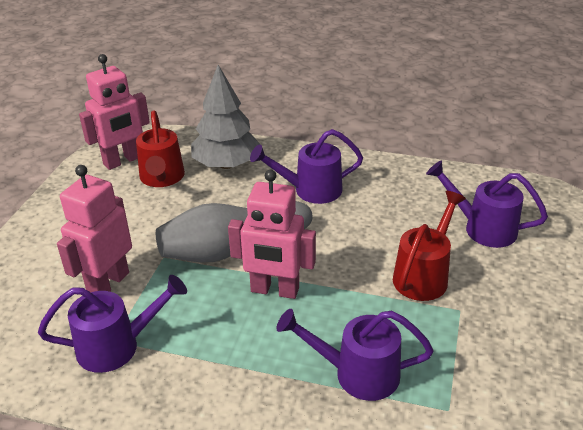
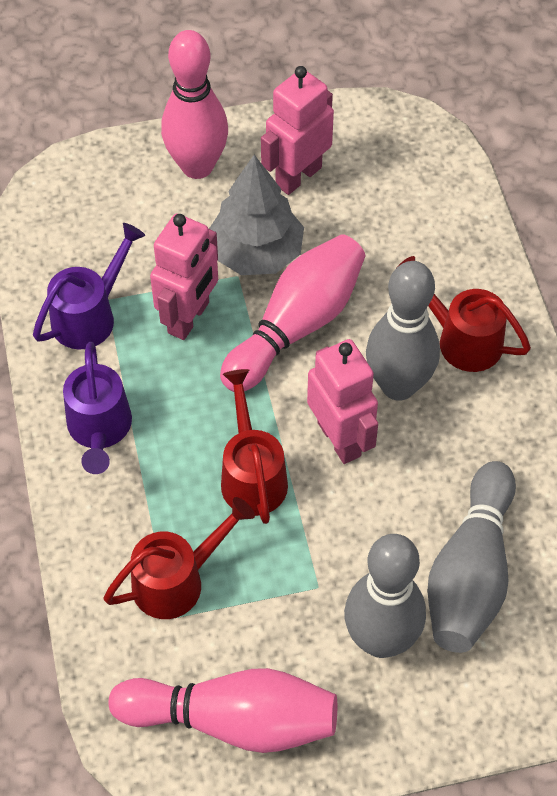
grey bowling pin: [156,201,313,263] = 1 -> [344,534,426,658] [366,261,440,401] [428,461,516,653] = 3
pink bowling pin: none = 0 -> [108,668,337,753] [161,30,228,179] [220,234,365,392] = 3
purple watering can: [38,275,187,373] [250,129,363,204] [276,309,433,401] [426,160,548,248] = 4 -> [33,223,145,350] [63,342,132,474] = 2
red watering can: [136,110,185,187] [393,191,466,301] = 2 -> [104,497,255,619] [221,369,288,524] [397,256,531,372] = 3

